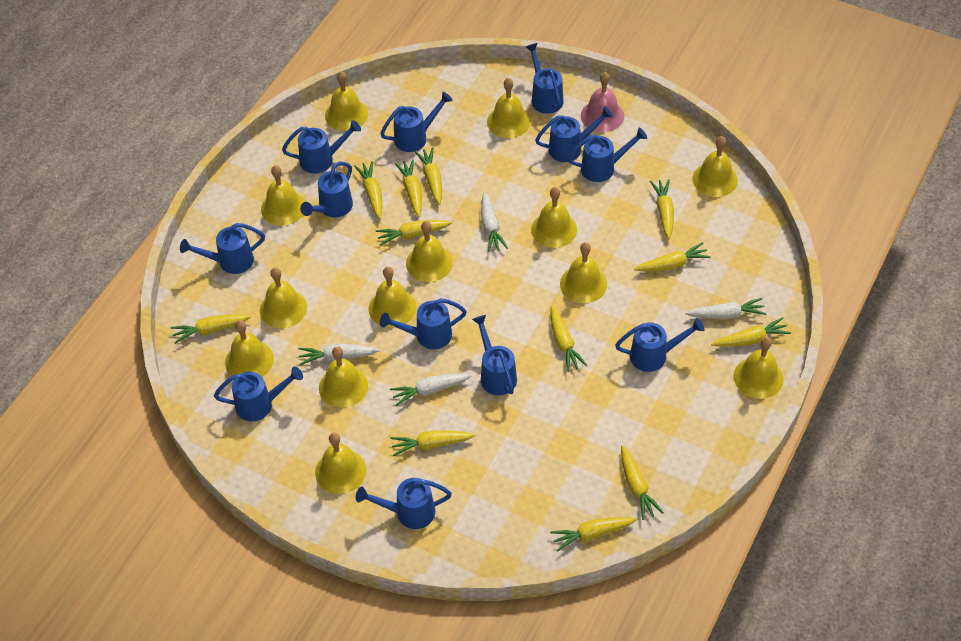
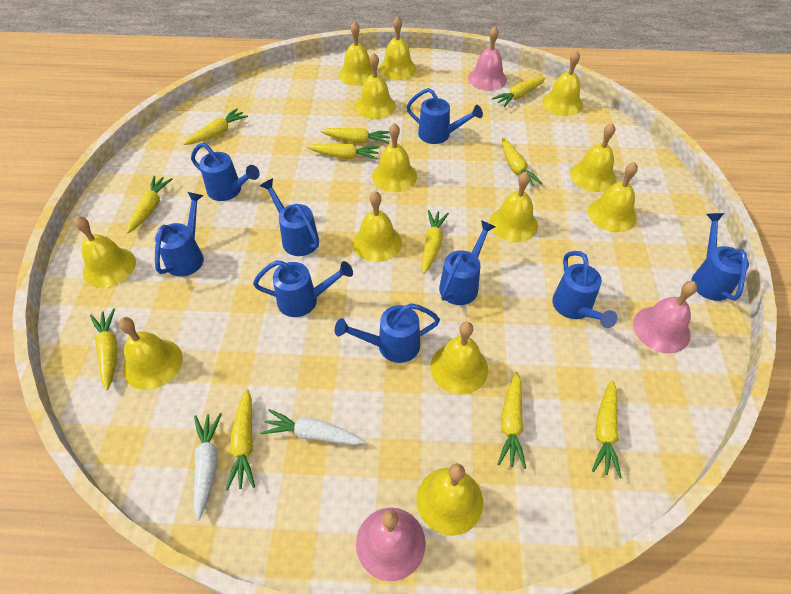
blue watering can: [180,223,265,274] [214,367,303,421] [282,120,361,174] [300,162,353,217] [356,478,452,529] [380,92,453,152] [380,298,467,349] [472,315,517,395] [526,43,564,114] [535,106,613,162] [568,128,647,182] [615,318,704,372] = 12 -> [155,192,204,277] [191,143,260,201] [253,260,353,317] [260,178,319,256] [335,303,440,363] [406,88,483,144] [439,220,495,305] [552,251,617,328] [691,213,749,301] = 9
pink bell: [581,72,624,132] = 1 -> [356,508,426,581] [468,26,507,91] [633,281,697,353] = 3
white carrot: [298,344,380,365] [390,374,471,406] [481,191,508,252] [685,298,767,320] = 4 -> [194,413,222,520] [260,409,365,445] = 2
yellow carrot: [171,314,251,344] [354,161,382,219] [376,220,452,246] [391,431,475,456] [395,159,422,217] [414,147,442,205] [550,305,588,372] [550,517,637,552] [621,445,664,520] [634,242,711,271] [650,179,674,239] [711,317,791,347] = 12 -> [90,308,118,390] [127,176,172,233] [183,108,248,145] [226,389,255,491] [307,144,380,160] [320,128,390,144] [422,210,449,274] [492,77,545,107] [498,372,526,469] [502,138,543,186] [592,380,621,478] = 11

